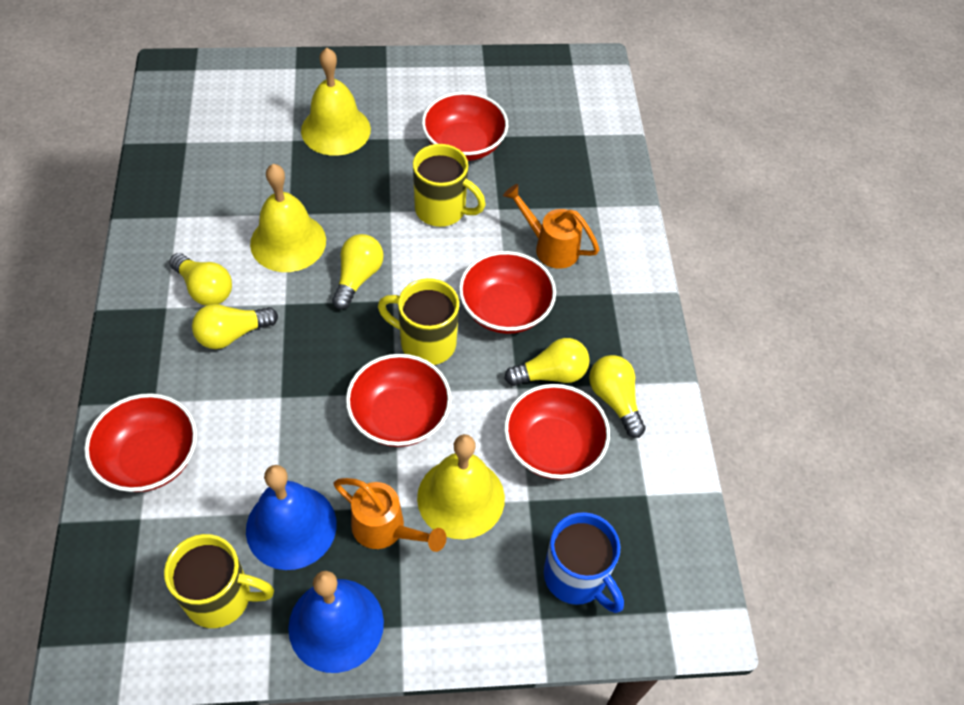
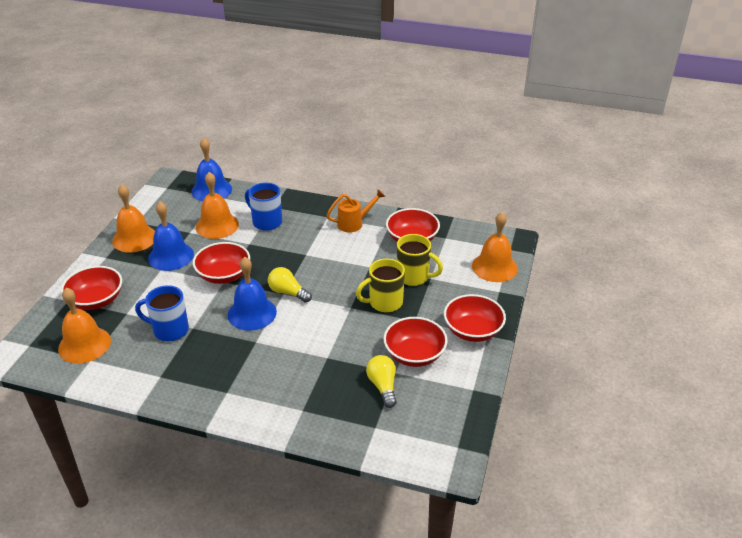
blue bell: [246,465,336,570] [288,571,384,673] = 2 -> [148,201,194,271] [191,138,232,201] [228,257,277,331] = 3
blue mug: [544,512,624,613] = 1 -> [135,285,189,341] [245,183,282,231] = 2
orange bell: none = 0 -> [58,288,111,364] [112,184,155,252] [196,172,239,239] [472,212,518,282] = 4
orange watering can: [333,478,447,552] [503,184,599,269] = 2 -> [326,189,385,232] = 1
yellow bell: [250,164,326,272] [301,48,371,156] [417,434,505,539] = 3 -> none = 0
yellow light bulb: [169,253,232,306] [192,304,278,349] [332,234,383,310] [505,338,590,386] [589,355,646,438] = 5 -> [268,267,312,303] [366,355,397,408] = 2
yellow mug: [164,534,274,628] [378,278,459,365] [413,144,486,227] = 3 -> [356,258,405,312] [397,234,443,286] = 2

